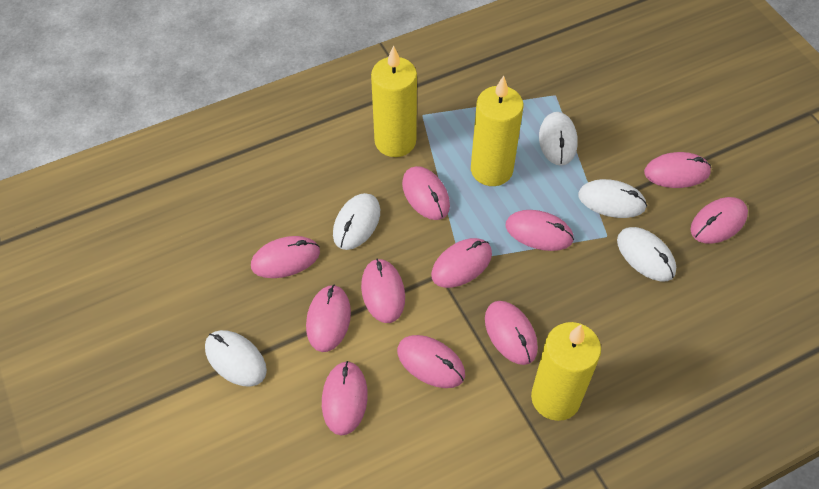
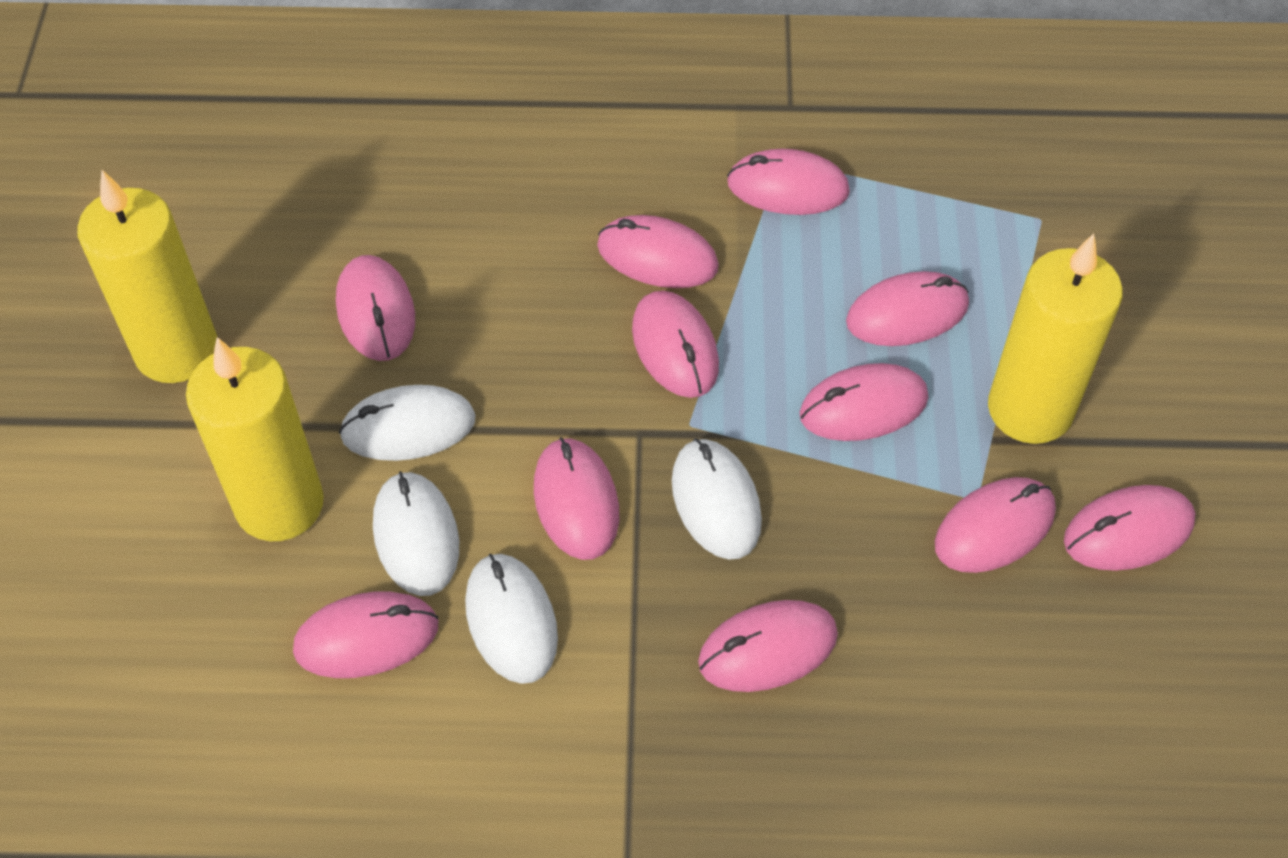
white mouse: [205,330,267,387] [333,193,380,250] [539,112,578,166] [578,179,647,218] [617,227,676,282] = 5 -> [339,385,476,461] [373,471,459,596] [465,554,558,684] [672,438,762,560] = 4

